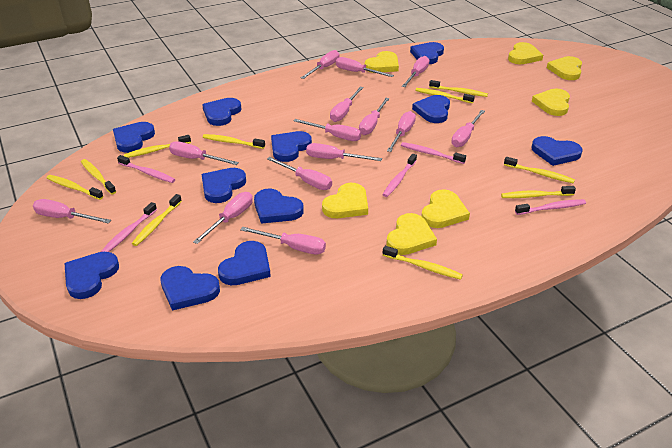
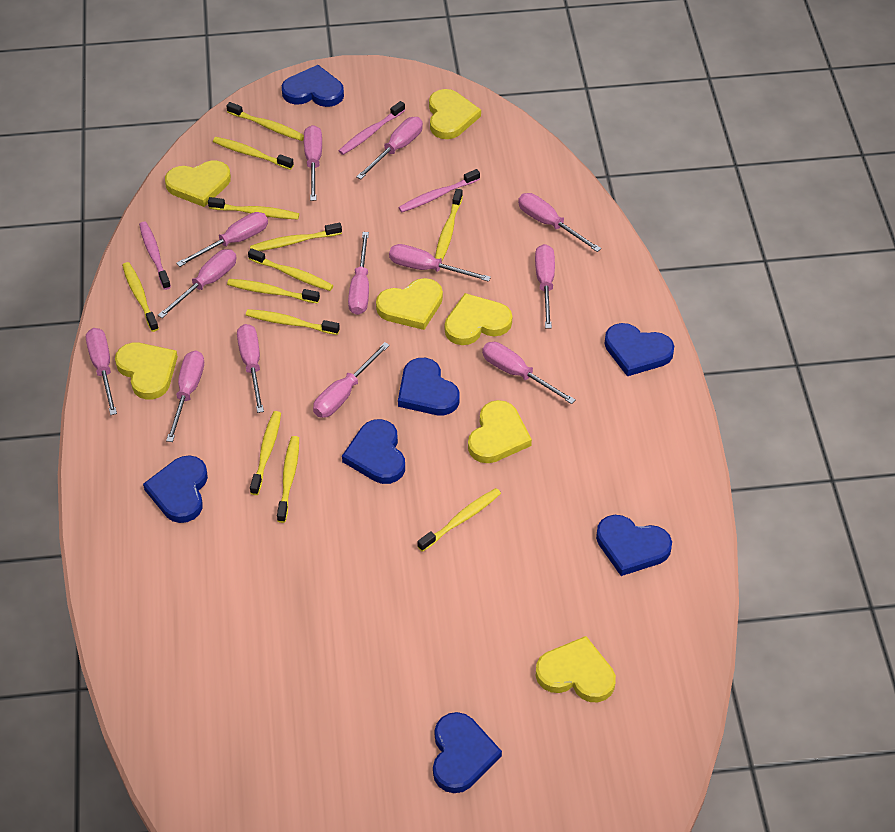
blue heart: [64,252,119,299] [113,122,155,153] [161,266,220,311] [202,98,241,126] [202,168,246,203] [218,241,271,285] [254,189,304,224] [271,131,312,162] [410,42,444,64] [412,95,450,123] [532,136,583,166] = 11 -> [143,455,208,523] [282,65,344,107] [342,419,405,484] [398,358,460,415] [433,712,502,793] [596,515,672,576] [604,323,674,376] = 7
pink screwdriver: [33,199,111,224] [169,141,239,165] [193,192,253,244] [240,227,326,255] [267,157,332,190] [294,119,361,141] [301,50,339,79] [306,143,382,161] [330,86,364,122] [336,57,394,77] [359,98,389,135] [387,111,416,152] [402,56,430,87] [451,110,485,147] = 14 -> [86,328,117,415] [158,249,236,318] [166,350,204,442] [176,212,268,267] [237,324,264,413] [304,125,322,201] [313,342,390,418] [348,232,369,315] [356,117,423,179] [389,244,491,282] [482,342,576,404] [518,193,601,252] [535,244,555,328] = 13
pink toothbrush: [101,202,157,252] [117,155,175,183] [382,154,417,197] [401,142,466,164] [515,199,586,215] = 5 -> [139,222,171,290] [339,101,405,155] [398,169,480,212] = 3
yellow toothbrush: [47,175,103,200] [81,159,116,194] [124,135,191,158] [132,194,182,246] [203,134,265,149] [383,246,463,280] [416,88,475,103] [429,80,488,97] [501,186,576,198] [504,157,575,183] = 10 -> [122,262,159,332] [208,197,299,219] [213,137,294,170] [226,102,304,141] [227,279,320,304] [246,309,340,335] [248,248,334,291] [250,223,342,251] [250,411,281,495] [277,436,299,523] [417,488,501,552] [435,189,463,261] = 12

